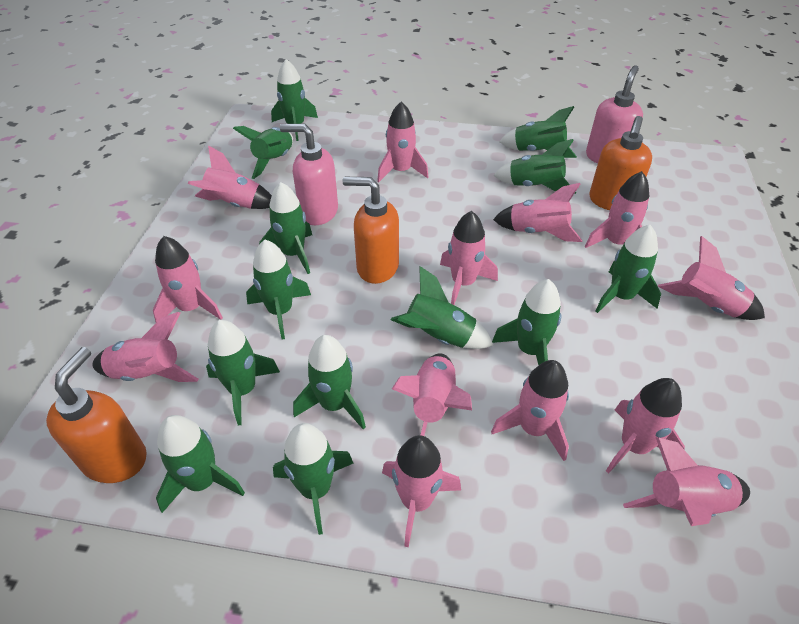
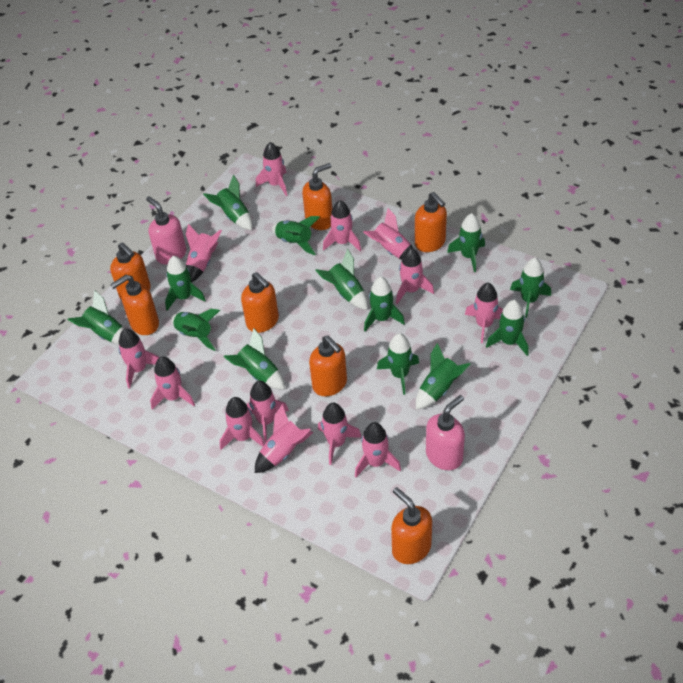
orange soap dispenser: [46,347,147,483] [343,177,399,284] [589,116,652,210] = 3 -> [110,242,151,300] [110,275,159,335] [241,272,279,333] [302,163,332,230] [309,336,347,396] [391,487,432,564] [415,192,447,252] = 7

